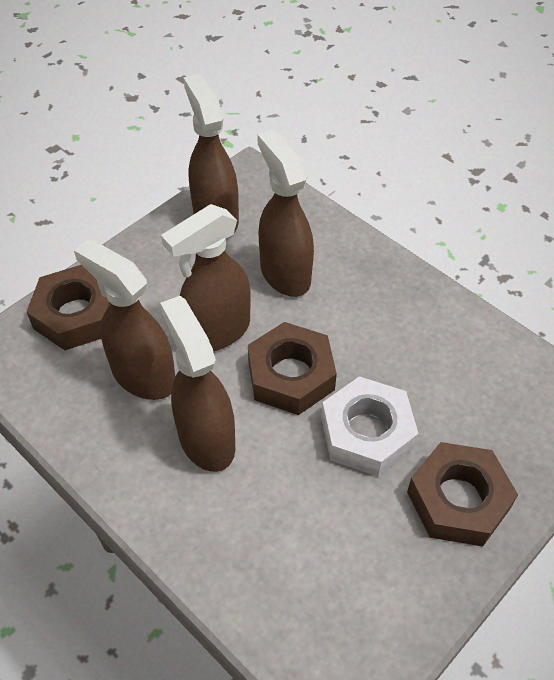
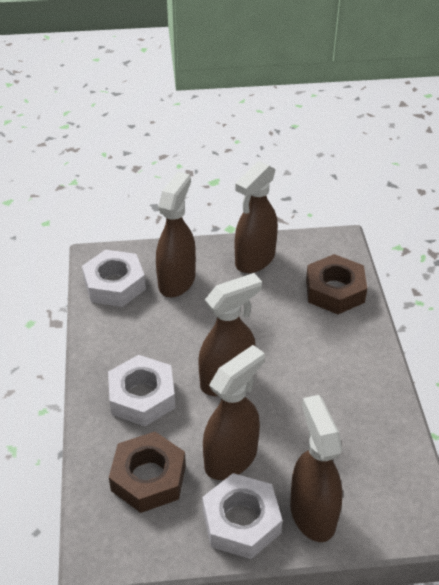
brown nut: [27,265,111,350] [248,322,337,415] [407,442,518,547] = 3 -> [109,432,186,513] [306,254,367,314] = 2
white nut: [321,376,419,477] = 1 -> [82,249,146,307] [108,355,175,426] [202,473,283,559] = 3

